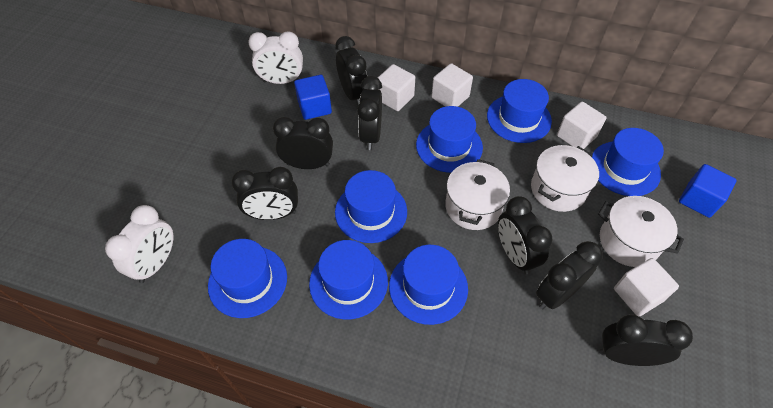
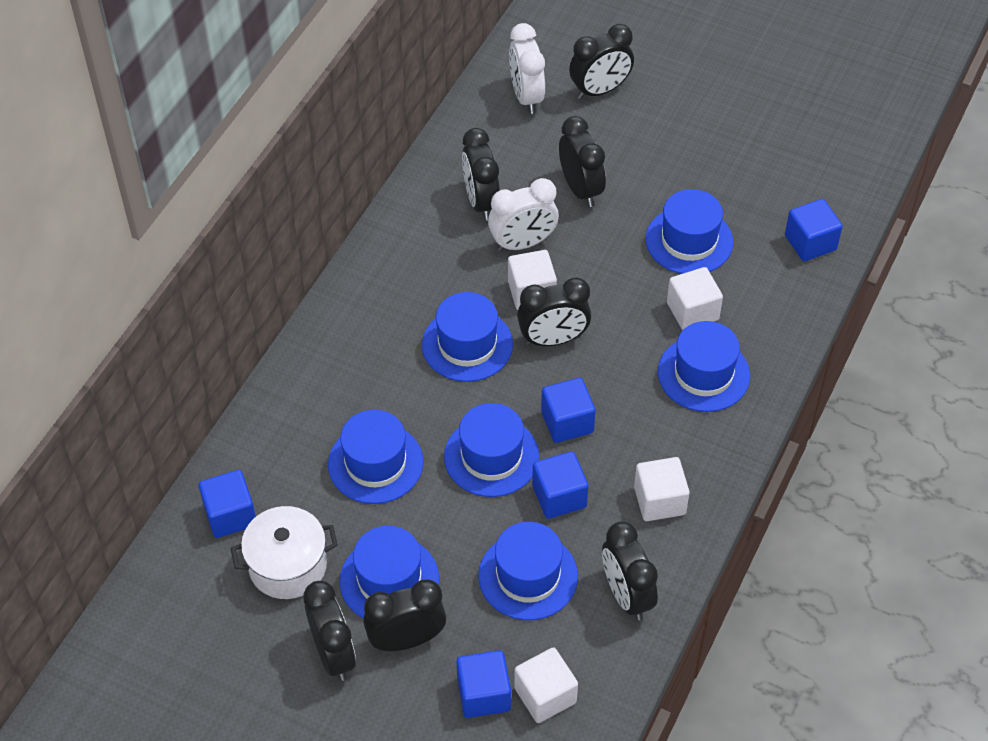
blue cube: [294,75,332,120] [679,164,737,218] = 2 -> [199,470,256,538] [456,650,511,718] [532,451,588,519] [541,378,596,443] [785,199,843,261] = 5
white pot: [445,159,510,230] [531,145,599,212] [598,196,684,267] = 3 -> [231,506,338,599] = 1

